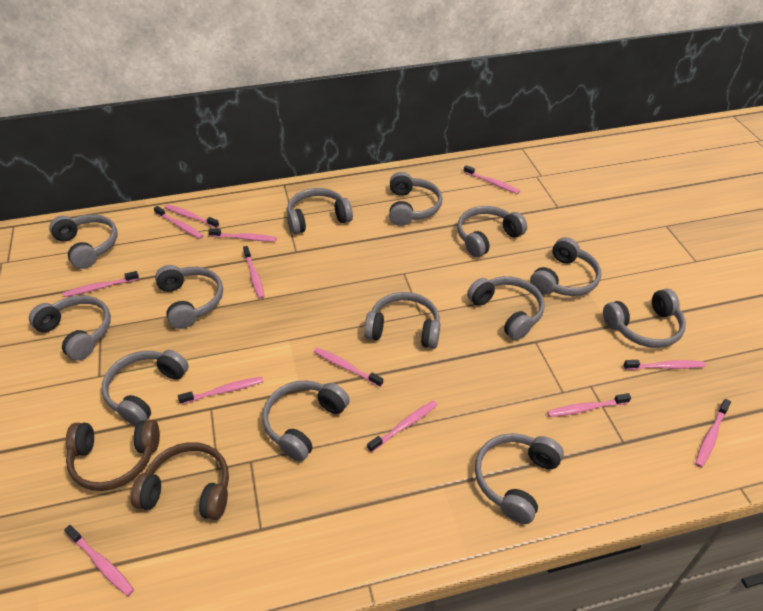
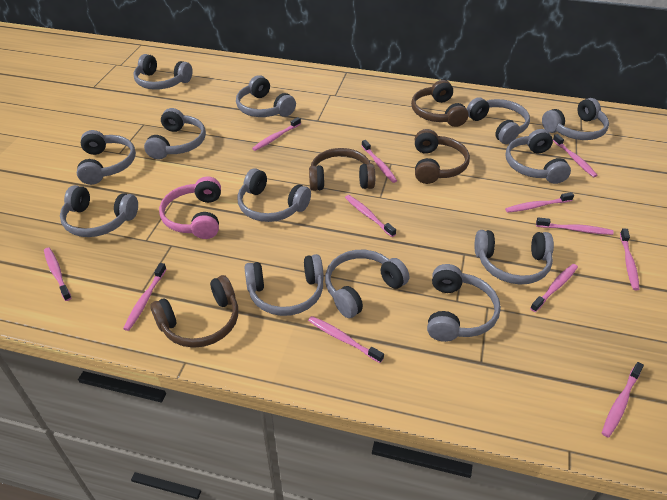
brown headphones: [66,420,160,491] [130,442,229,520] = 2 -> [150,275,238,348] [309,148,375,191] [411,80,469,127] [415,129,470,184] = 4
pink headphones: none = 0 -> [159,176,221,239] = 1
pink toothbrush: [63,271,139,297] [64,525,134,596] [154,206,204,239] [164,204,219,228] [178,377,264,404] [208,228,277,242] [243,246,264,299] [314,348,383,387] [367,401,437,453] [464,165,520,194] [547,393,631,417] [623,360,706,370] [695,399,731,468] = 13 -> [44,248,71,301] [123,263,166,331] [252,117,301,151] [308,316,384,363] [345,195,396,237] [362,140,397,183] [505,192,574,213] [530,264,578,312] [536,217,614,235] [553,134,597,177] [602,362,644,438] [620,228,639,290] = 12

